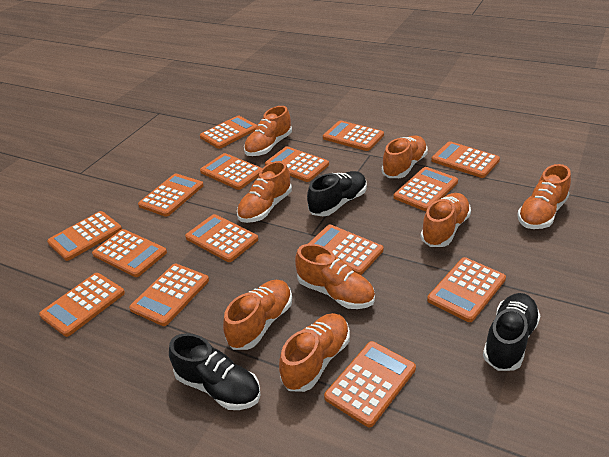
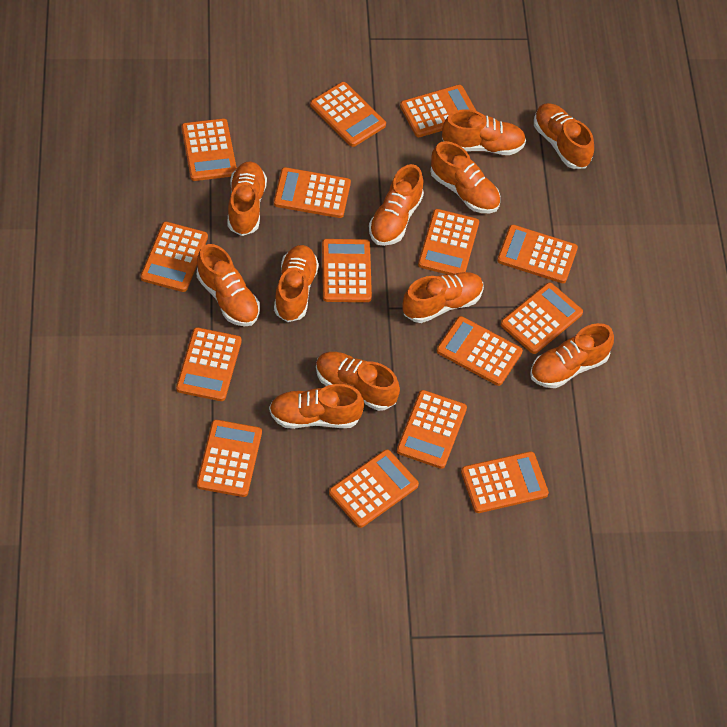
black shoe: [169,333,260,410] [307,171,367,216] [483,293,541,371] = 3 -> none = 0
orange shoe: [223,280,292,350] [237,161,292,223] [244,106,292,156] [279,313,350,392] [295,244,375,309] [382,135,428,178] [420,193,471,247] [517,164,571,229] = 8 -> [197,244,260,327] [227,161,267,236] [269,384,364,429] [274,245,319,322] [316,352,400,411] [369,164,424,246] [403,272,484,323] [430,141,500,213] [442,109,526,155] [530,323,614,388] [534,103,594,169] = 11

